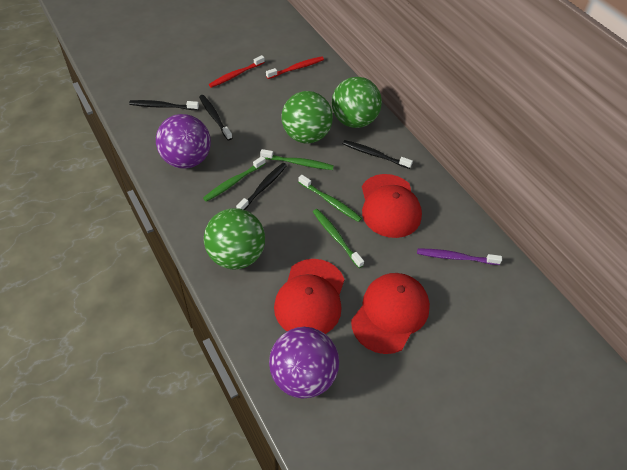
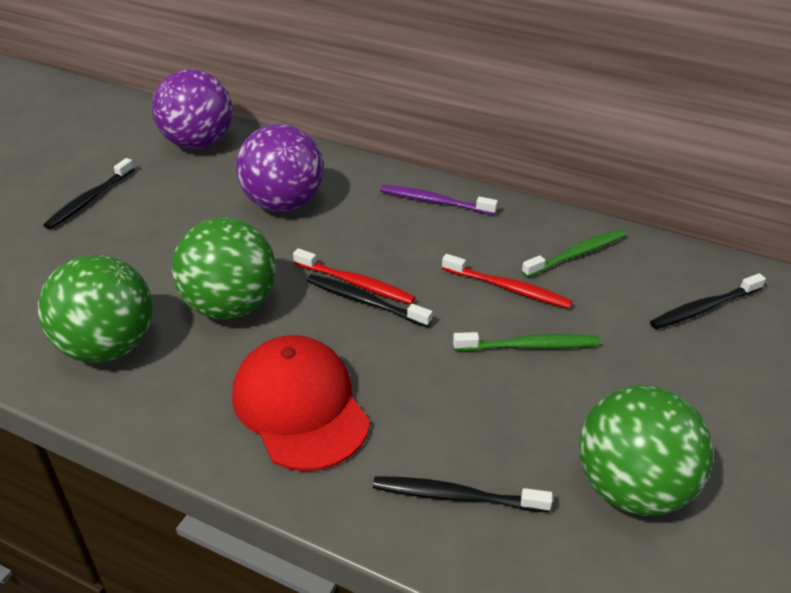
green toothbrush: [203,156,266,202] [260,149,334,170] [298,175,362,222] [313,209,364,268] = 4 -> [453,332,601,351] [522,229,626,277] = 2
red cap: [274,259,344,334] [351,273,430,354] [362,174,422,238] = 3 -> [232,335,370,471] = 1

